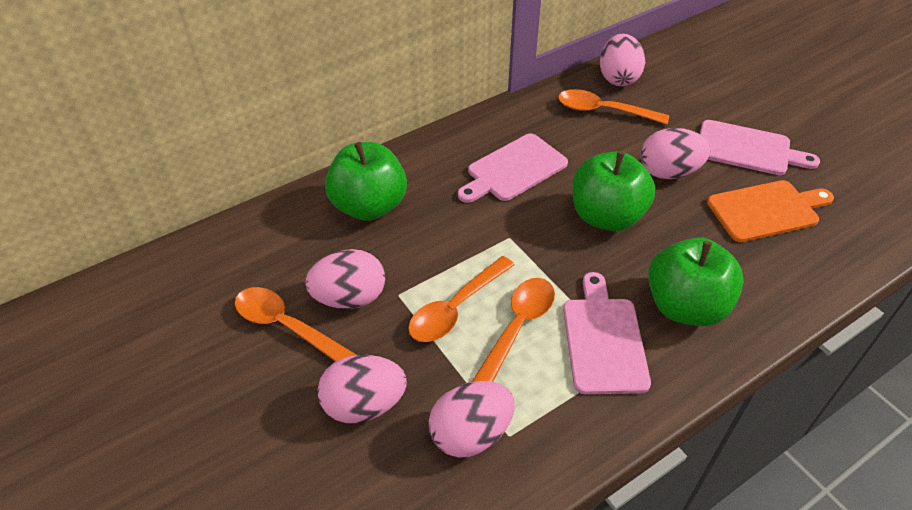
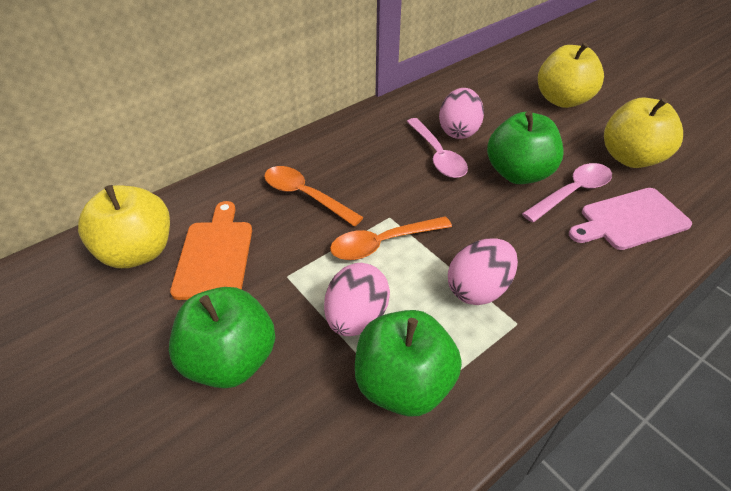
orange spoon: [235,287,356,362] [408,256,514,342] [472,278,555,382] [558,89,669,124] = 4 -> [264,166,364,226] [330,216,452,260] = 2
pink cutting board: [458,133,568,203] [563,272,651,394] [700,120,820,175] = 3 -> [569,188,692,250] = 1
pink egg: [305,249,385,309] [317,355,407,423] [429,381,515,457] [600,34,645,86] [641,128,711,179] = 5 -> [324,263,390,336] [439,88,484,139] [448,238,518,305] = 3
pink spoon: none = 0 -> [406,118,468,178] [522,163,612,223] = 2
yellow apple: none = 0 -> [78,185,170,268] [538,43,604,108] [604,97,683,168] = 3

